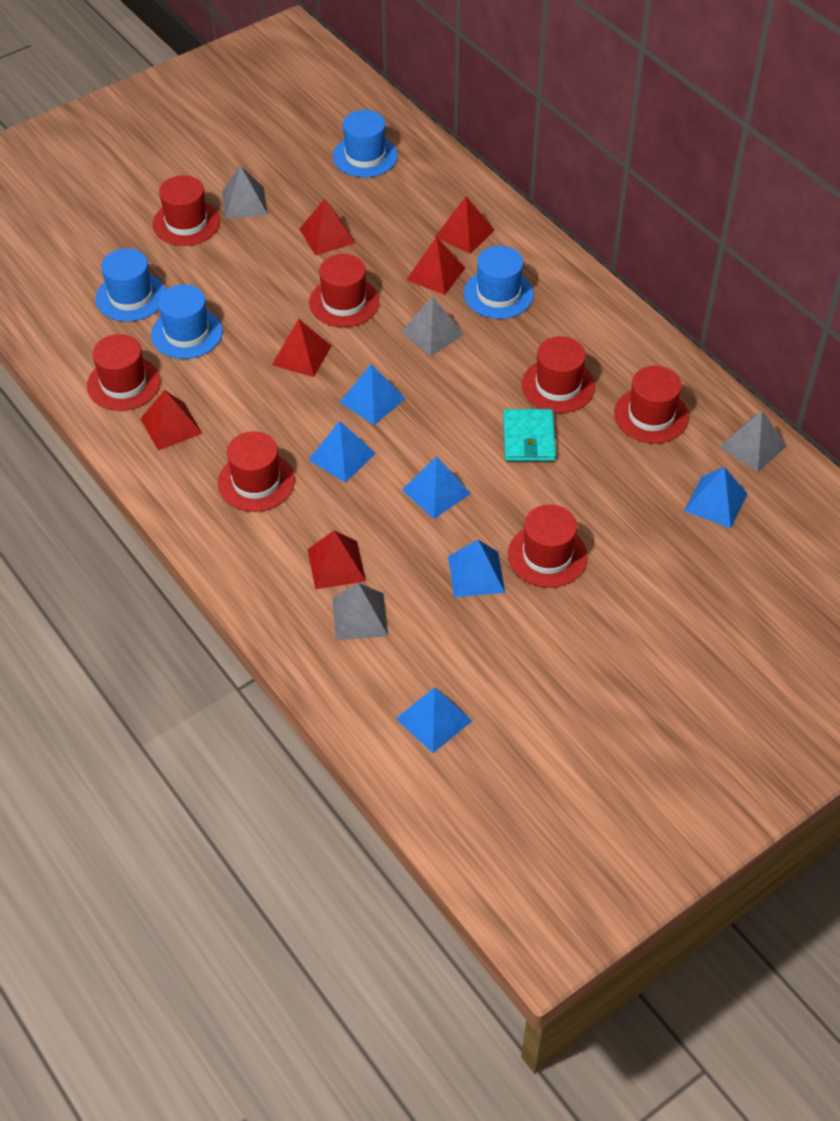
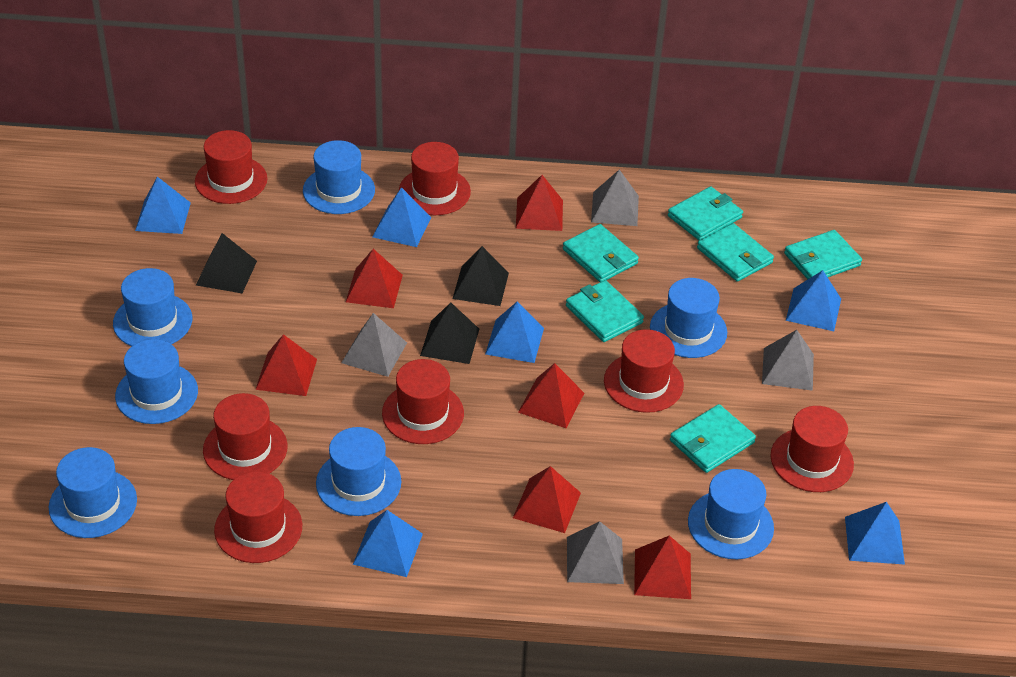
black pyramid: none = 0 -> [196,233,257,293] [420,302,479,364] [453,246,509,306] = 3
blue hat: [96,248,166,322] [151,284,223,359] [333,110,398,177] [464,246,534,319] = 4 -> [49,447,137,538] [113,268,192,346] [115,339,198,424] [303,140,375,214] [316,427,401,516] [650,278,727,358] [688,469,774,559] = 7
turquoise wallet: [503,409,556,461] = 1 -> [563,224,639,282] [566,280,644,342] [668,186,743,240] [670,404,756,473] [697,223,774,282] [784,230,862,279] = 6

